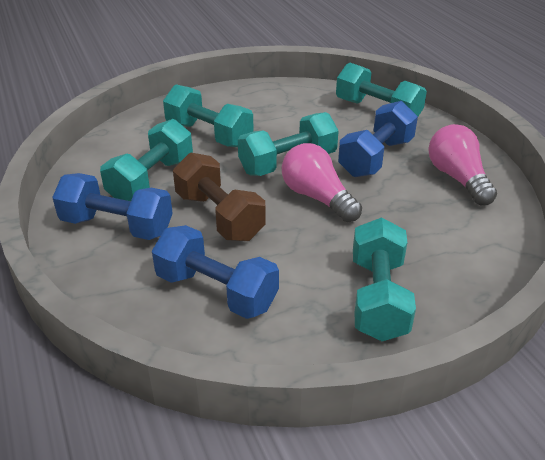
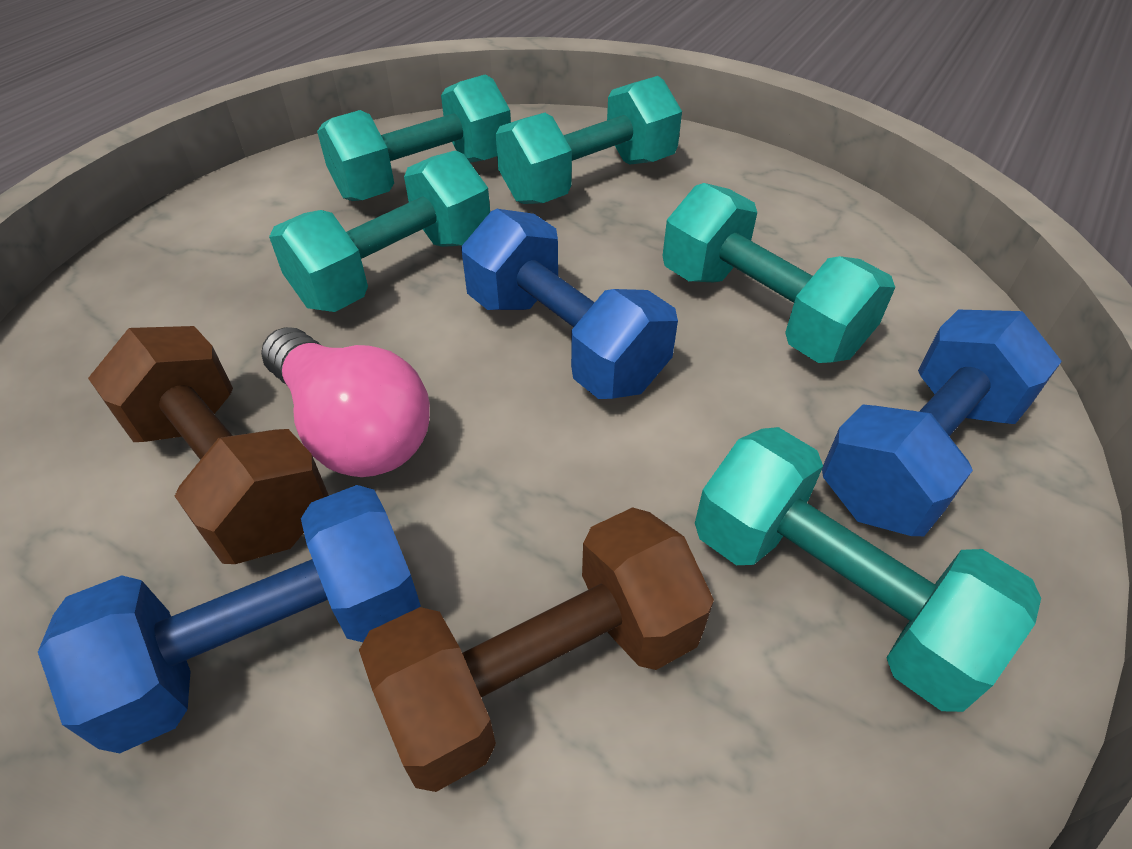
brown dumbbell: [173,153,266,241] = 1 -> [88,326,329,564] [359,507,714,792] = 2
pink light bulb: [282,143,362,222] [428,124,497,205] = 2 -> [261,327,430,477] = 1

